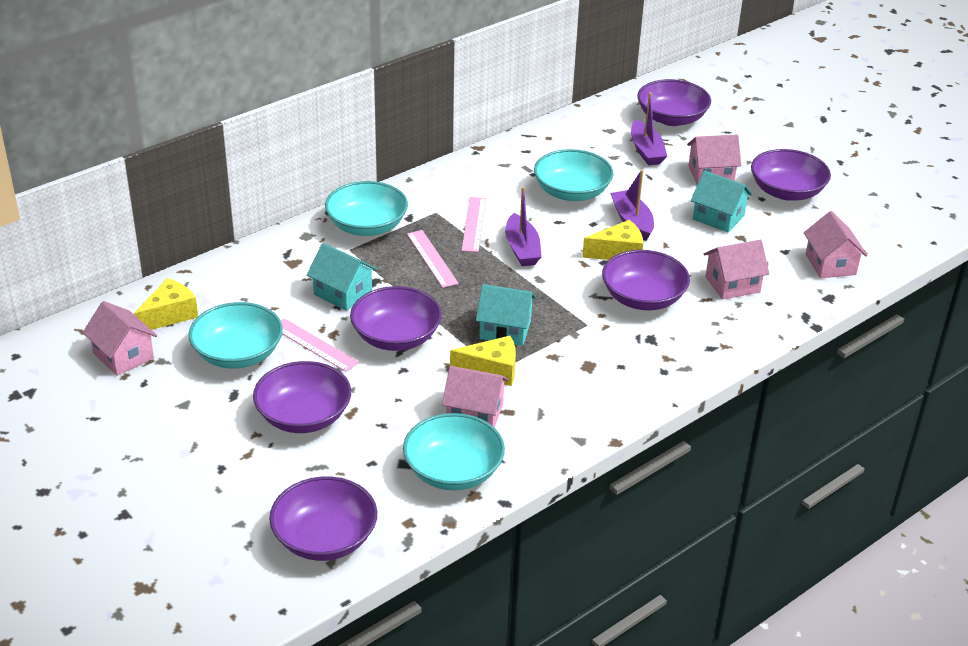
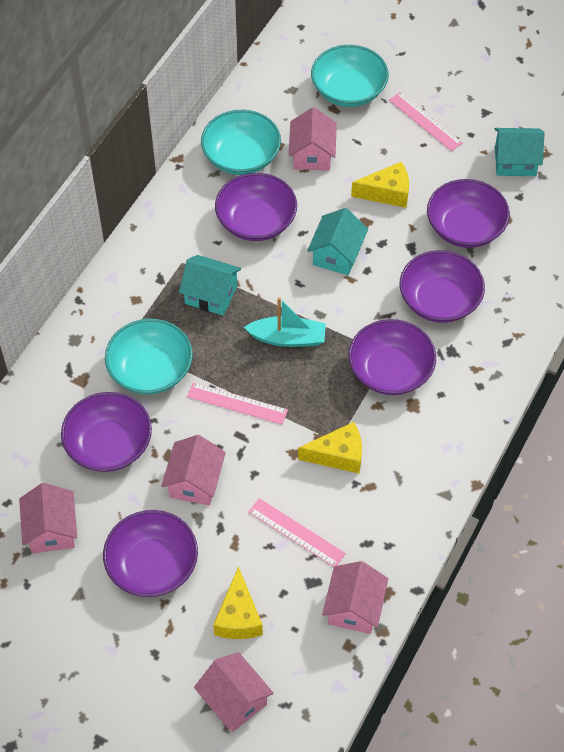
purple boat: [505,187,542,266] [610,170,654,241] [631,93,667,165] = 3 -> none = 0
turquoise boat: none = 0 -> [244,297,326,347] = 1
turquoise bowl: [189,302,283,369] [325,181,408,236] [403,413,505,490] [534,149,613,201] = 4 -> [105,319,193,395] [201,110,281,175] [311,45,389,107] = 3

